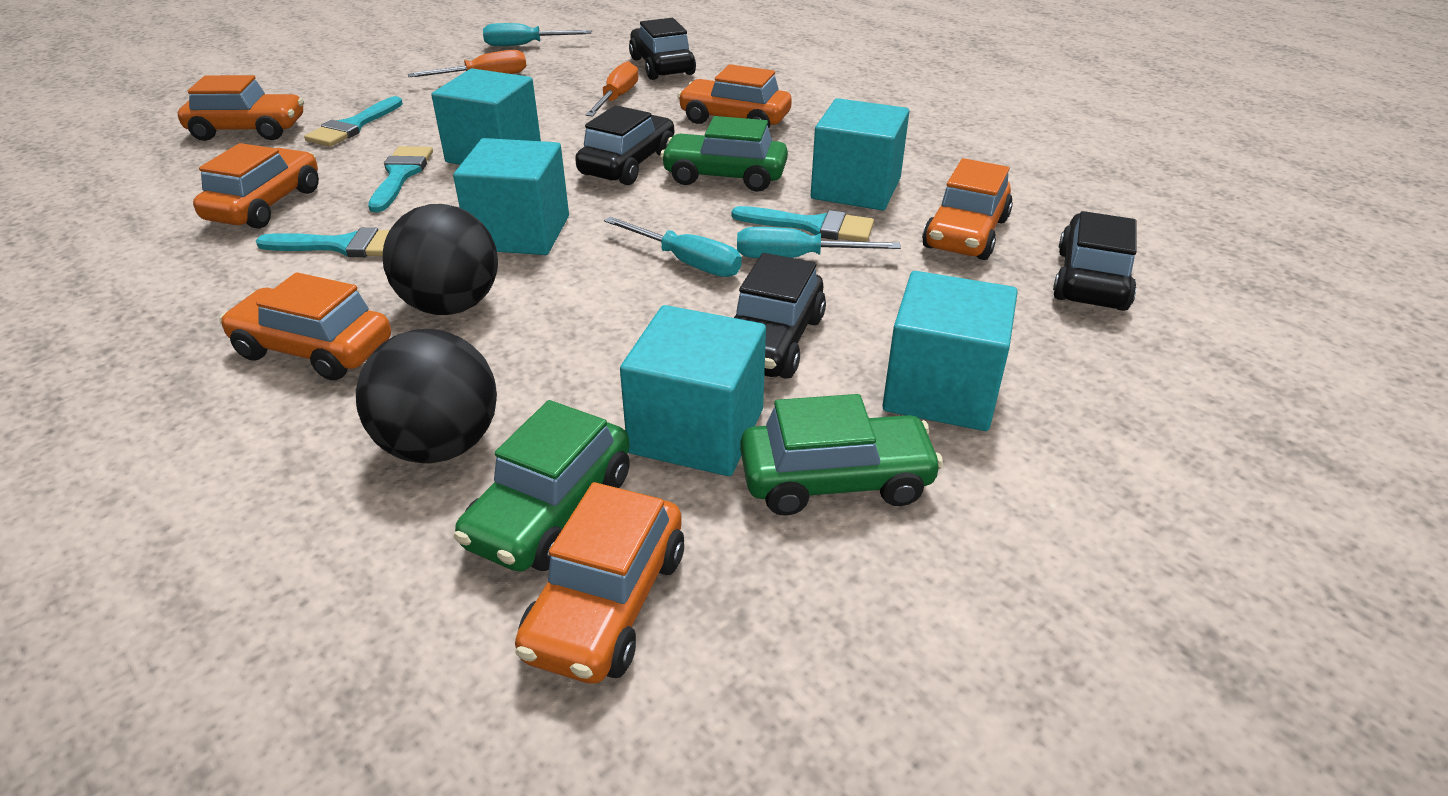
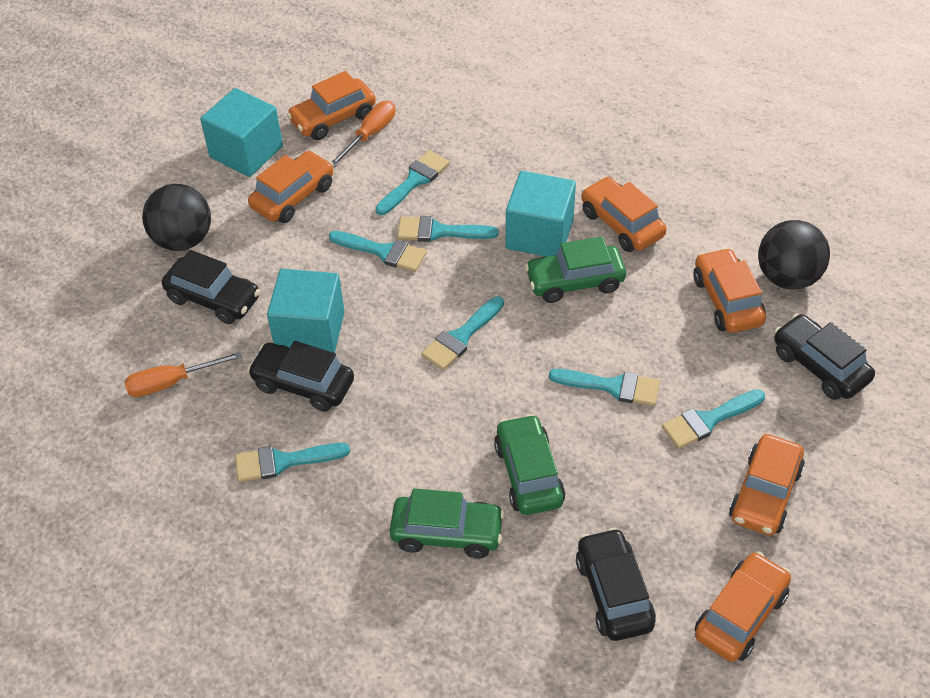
turquoise brush: [256,227,390,257] [304,96,403,147] [368,146,433,212] [732,206,874,242] = 4 -> [235,443,350,482] [329,231,427,272] [375,150,450,215] [397,216,498,242] [421,296,504,370] [549,369,660,406] [662,389,765,449] = 7
turquoise cube: [431,69,541,165] [453,138,569,255] [620,305,766,476] [811,98,909,211] [882,271,1018,431] = 5 -> [200,88,283,177] [267,269,345,353] [506,171,576,256] = 3
turquoise screwdriver: [483,23,592,46] [604,216,742,277] [737,227,901,258] = 3 -> none = 0

